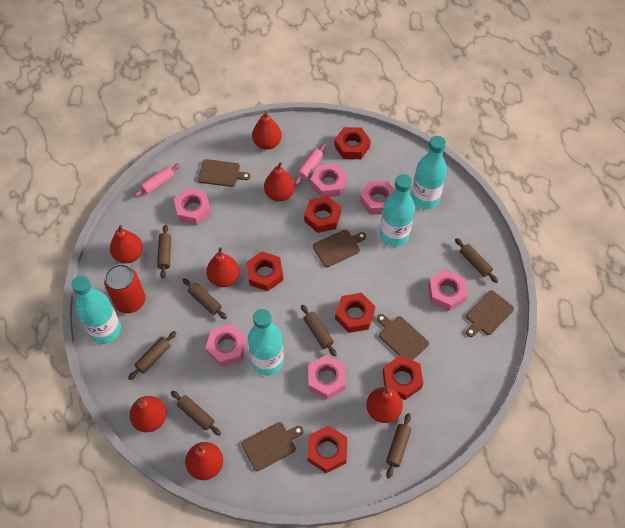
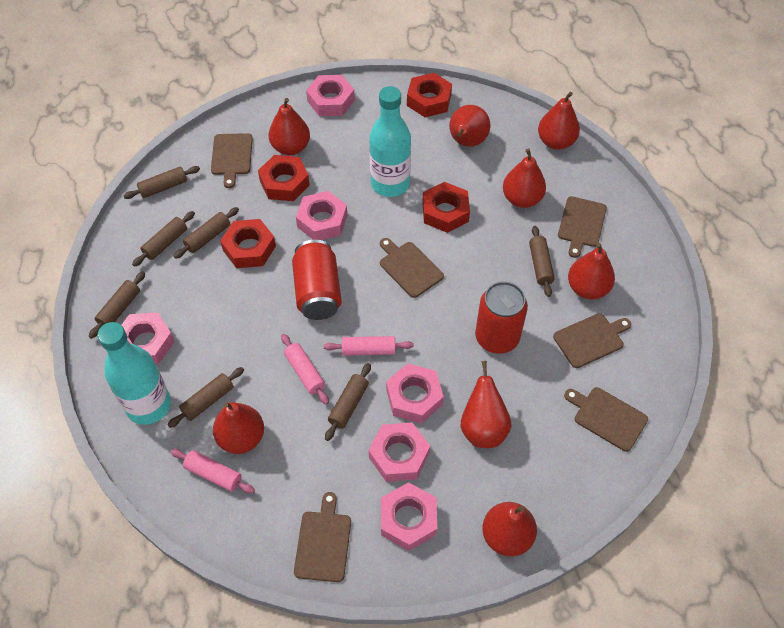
brown cutting board: [198,159,251,187] [242,422,304,471] [313,230,366,267] [377,314,429,360] [466,290,514,337] = 5 -> [211,133,253,188] [294,492,351,582] [380,238,444,298] [553,313,631,368] [558,196,607,258] [564,387,648,452] = 6
pink rolling pin: [133,163,181,198] [294,144,326,185] = 2 -> [170,449,255,494] [281,334,329,405] [324,336,414,356] = 3
red can: [104,264,145,313] = 1 -> [292,240,342,320] [475,281,528,354] = 2
red nut: [246,251,283,291] [304,196,341,233] [307,425,347,473] [334,127,371,159] [335,293,375,333] [383,355,423,400] = 6 -> [220,219,276,268] [258,155,310,201] [407,73,452,117] [422,182,470,233] = 4
red pear: [110,225,143,263] [129,396,167,432] [185,442,223,480] [206,247,240,287] [252,111,282,150] [264,162,295,201] [366,386,403,423] = 7 -> [213,402,264,454] [268,98,310,155] [449,105,491,147] [461,361,511,448] [482,502,537,557] [503,148,546,208] [538,92,580,150] [568,243,615,299] = 8
turquoise bottle: [71,276,121,344] [248,309,284,375] [380,174,415,246] [411,136,447,209] = 4 -> [97,322,171,425] [369,86,411,197] = 2

